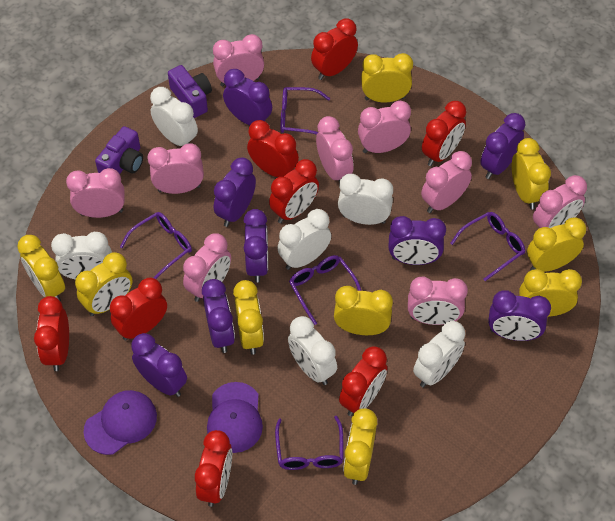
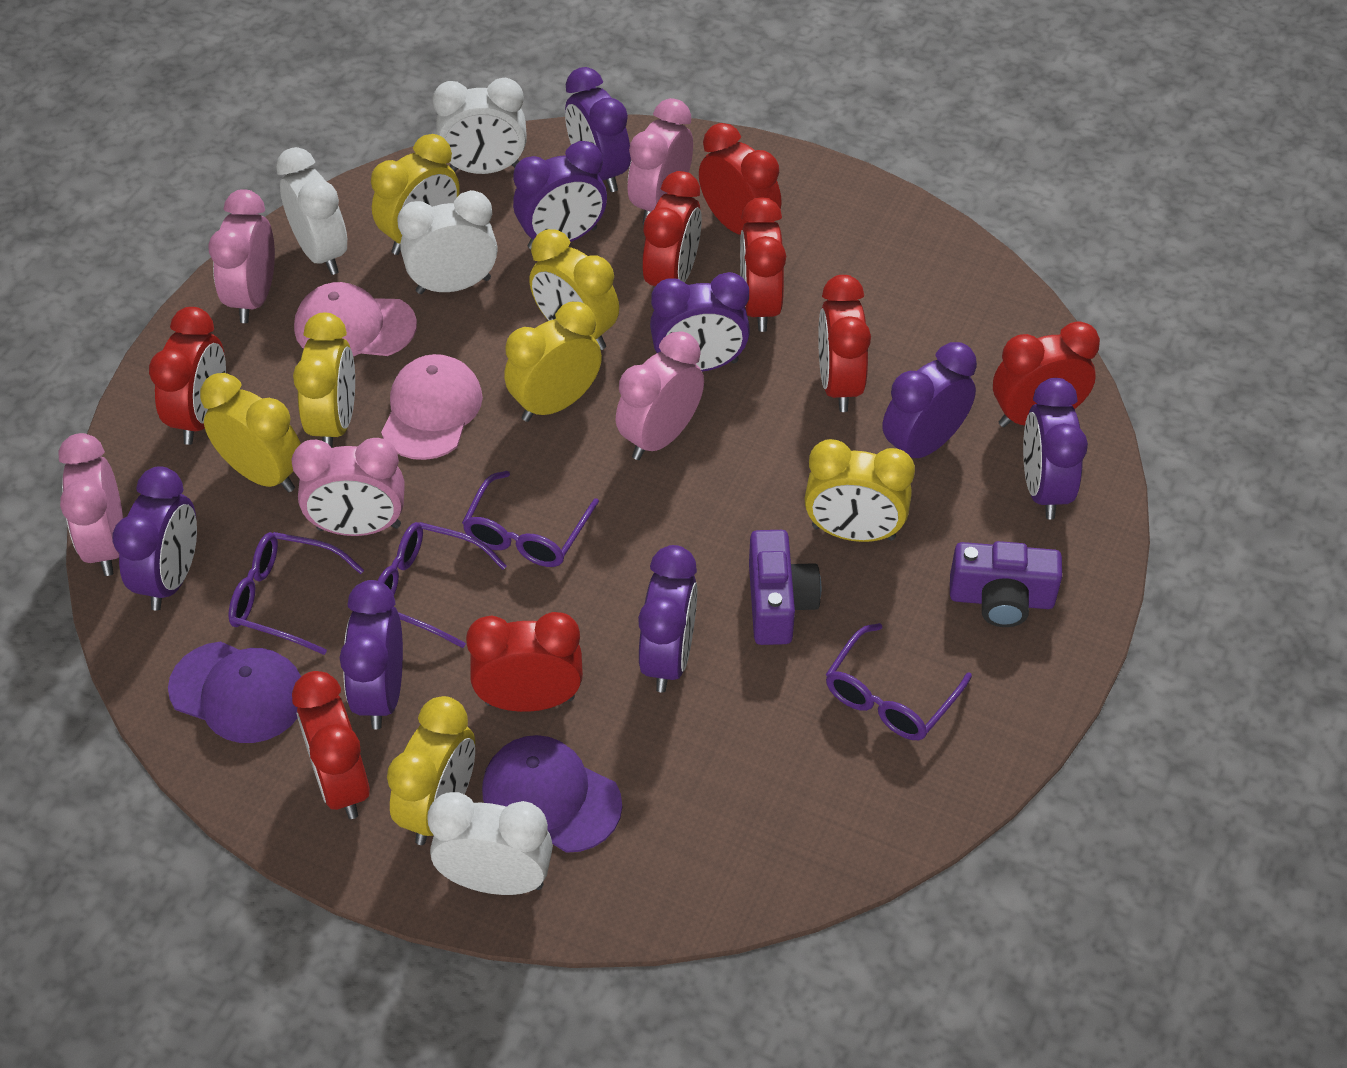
pink cap: none = 0 -> [294,282,417,356] [381,354,483,460] = 2
pink clock: [66,168,125,218] [148,143,204,194] [183,233,231,302] [213,34,264,86] [316,116,353,183] [358,101,411,153] [408,277,468,325] [421,151,472,213] [533,175,587,228] = 9 -> [59,433,123,576] [208,189,275,323] [291,438,405,536] [616,331,704,460] [628,98,693,224] = 5
purple glasses: [120,212,192,279] [275,416,344,470] [280,87,330,135] [289,255,361,325] [450,212,525,281] = 5 -> [228,532,364,655] [378,522,507,648] [462,471,599,567] [826,623,972,740] = 4
white clock: [51,232,112,280] [150,87,198,146] [277,209,331,270] [288,316,337,385] [338,174,393,225] [413,321,465,387] = 6 -> [276,147,347,275] [397,190,498,294] [427,792,553,895] [432,78,527,174] = 4
yellow clock: [17,235,65,301] [75,252,133,316] [233,280,264,355] [334,286,393,335] [343,408,377,485] [361,53,413,103] [512,138,551,209] [519,269,582,317] [527,217,586,272] = 9 -> [200,373,301,492] [293,313,355,448] [371,134,460,255] [387,696,475,845] [504,302,602,422] [529,229,619,350] [805,439,915,542] = 7

